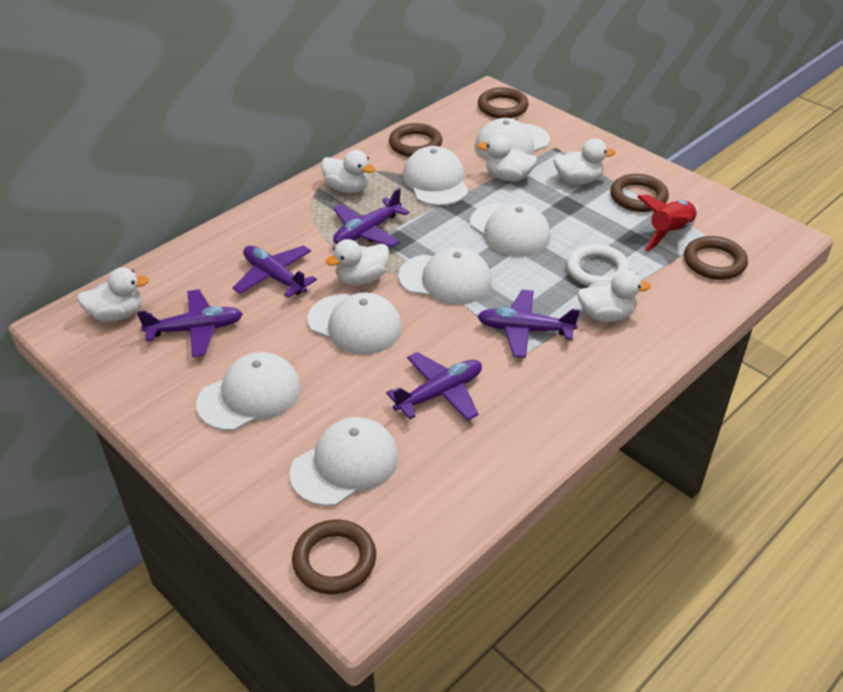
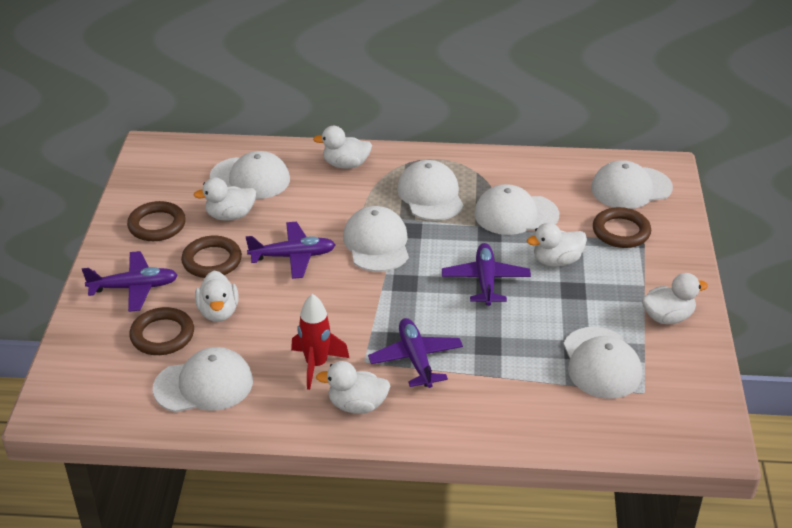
brown ring: [292,519,376,594] [389,123,442,157] [478,87,529,118] [610,174,669,212] [684,236,748,280] = 5 -> [127,201,186,241] [129,307,194,355] [181,236,242,278] [593,207,651,248] = 4
purple plane: [137,289,243,357] [232,245,317,298] [333,188,410,247] [386,352,482,421] [477,290,580,358] = 5 -> [82,251,178,312] [246,222,336,279] [368,318,463,388] [442,243,531,306] = 4
white ring: [567,244,630,287] = 1 -> none = 0

